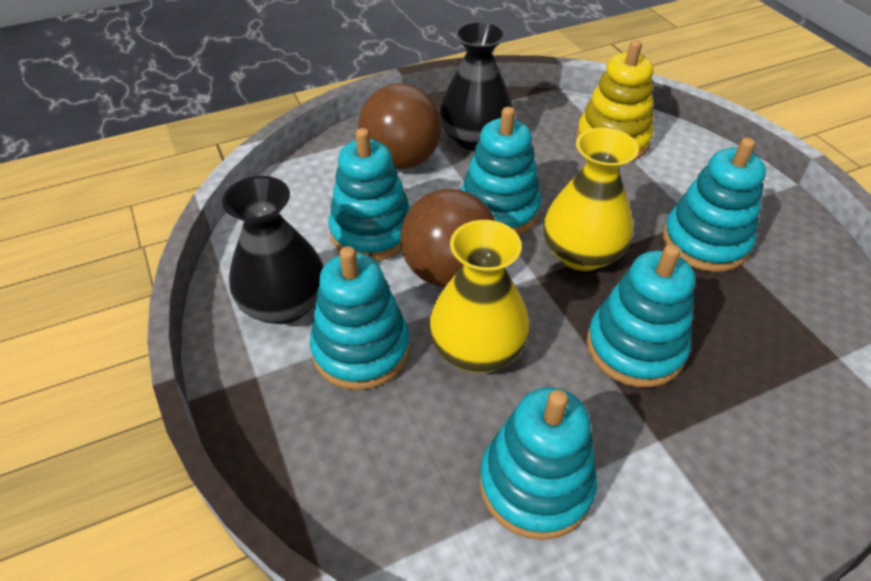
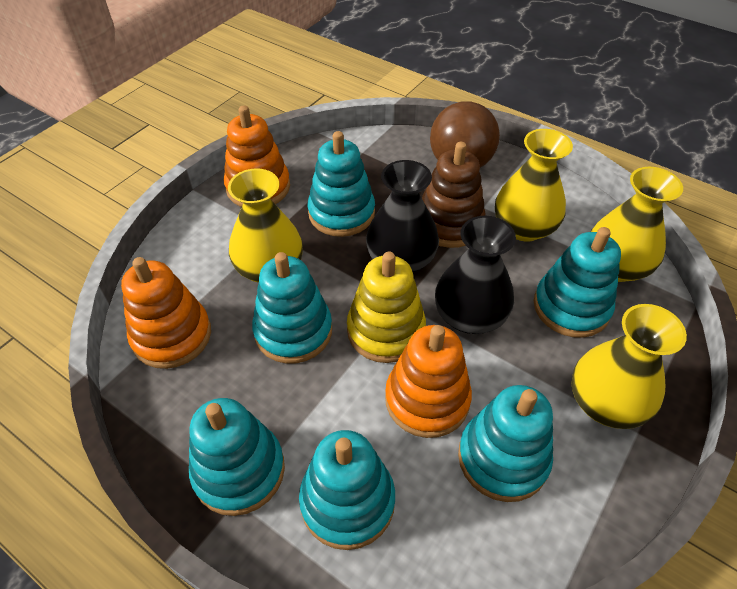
brown ball: [358,83,442,169] [400,189,496,288] = 2 -> [430,101,500,168] = 1
brown stacking toy: none = 0 -> [422,142,486,248] = 1
orange stacking toy: none = 0 -> [121,257,211,369] [224,105,290,207] [385,325,472,438] = 3
yellow vase: [429,220,530,373] [543,127,639,271] = 2 -> [228,168,303,283] [495,129,573,242] [571,304,687,429] [591,167,683,282] = 4

